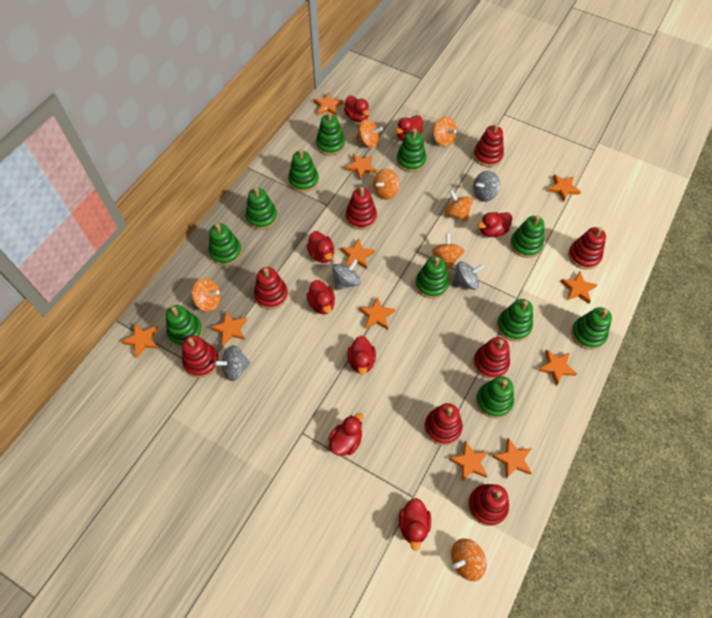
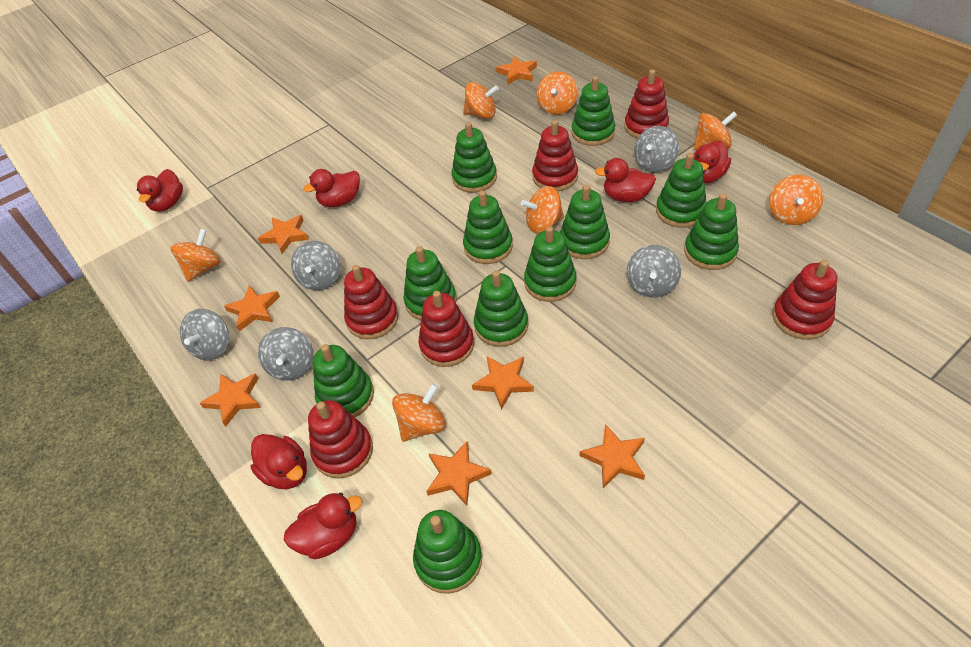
grey spinning top: [214,345,251,381] [332,259,361,290] [452,261,484,290] [473,171,500,202] = 4 -> [180,309,229,360] [258,327,314,381] [291,241,340,290] [627,245,681,298] [634,126,679,172] = 5
orange star: [121,324,158,358] [211,312,247,346] [314,93,343,116] [341,239,375,269] [345,154,377,180] [359,297,395,330] [449,440,489,481] [492,438,532,479] [538,349,577,386] [547,174,581,202] [561,272,598,304] = 11 -> [200,373,261,427] [224,285,280,332] [258,215,309,254] [426,441,492,506] [472,356,534,410] [496,56,537,85] [580,424,645,488] = 7
red duck: [307,231,334,263] [307,280,335,314] [328,413,363,456] [344,96,370,122] [347,336,376,375] [396,115,423,140] [399,498,431,551] [478,212,512,237] = 8 -> [137,169,183,212] [251,434,307,489] [284,493,363,559] [303,169,360,207] [595,158,656,202] [694,140,731,183] = 6
red stacking toy: [182,335,219,378] [254,267,288,309] [346,187,377,230] [425,403,463,445] [468,484,509,526] [473,124,504,167] [473,337,510,379] [568,227,606,269] = 8 -> [308,400,373,478] [344,265,398,339] [418,291,474,367] [532,120,578,191] [624,69,669,139] [772,260,837,340] = 6

